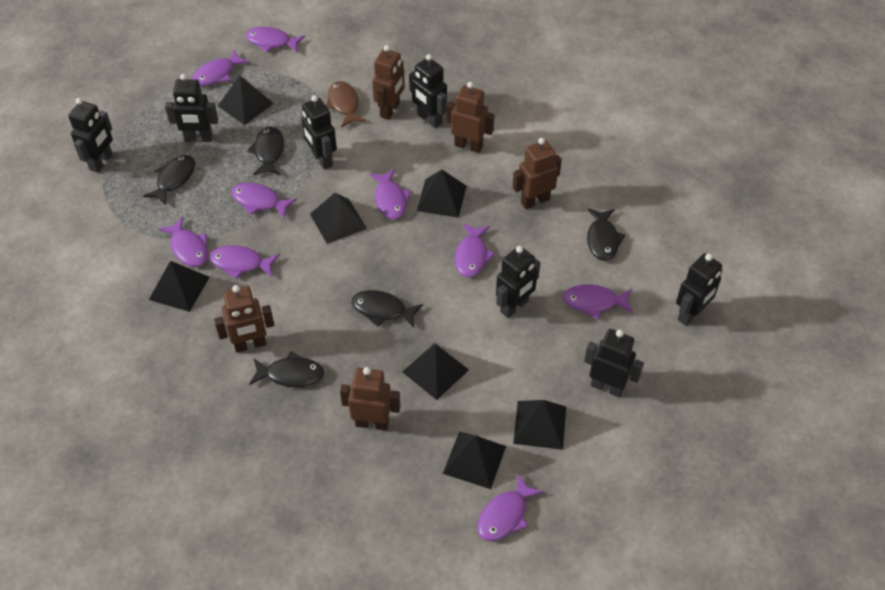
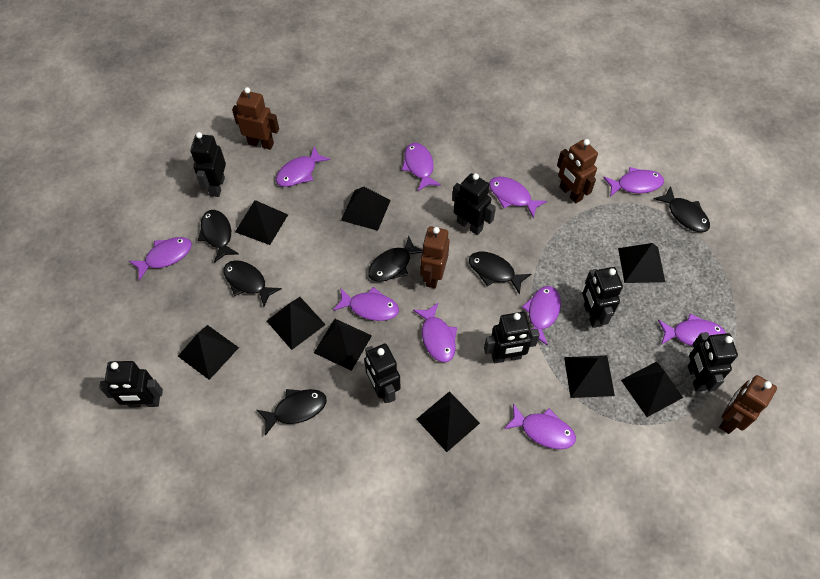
black fish: [143,155,195,205] [247,127,284,175] [249,351,324,387] [352,290,423,327] [587,208,625,261] = 5 -> [198,210,239,263] [223,260,282,306] [257,389,327,436] [368,235,423,282] [469,252,531,294] [654,186,710,232] = 6
black pyramid: [149,261,210,312] [218,75,274,125] [310,193,367,244] [402,343,469,400] [417,169,466,218] [443,432,506,489] [513,400,566,450] = 7 -> [178,325,239,380] [235,200,288,245] [267,297,326,350] [314,319,372,371] [341,187,391,231] [416,391,480,452] [564,355,615,398] [618,243,665,283] [621,361,683,417] = 9
brown fish: [326,81,366,128] = 1 -> none = 0
brown robot: [214,285,274,353] [340,367,401,431] [372,45,405,120] [446,82,495,153] [513,138,562,209] = 5 -> [232,87,279,150] [420,226,450,288] [557,139,598,204] [719,375,777,434] = 4
purple fish: [158,216,208,267] [192,49,250,86] [210,245,280,279] [231,182,297,218] [246,27,305,52] [369,169,411,219] [455,223,495,277] [477,474,544,541] [562,284,633,319] = 9 -> [129,237,192,281] [276,146,330,187] [333,287,399,321] [402,143,441,191] [413,303,457,362] [489,176,547,218] [504,403,576,449] [522,286,561,346] [603,167,664,197] [658,313,726,346] = 10

